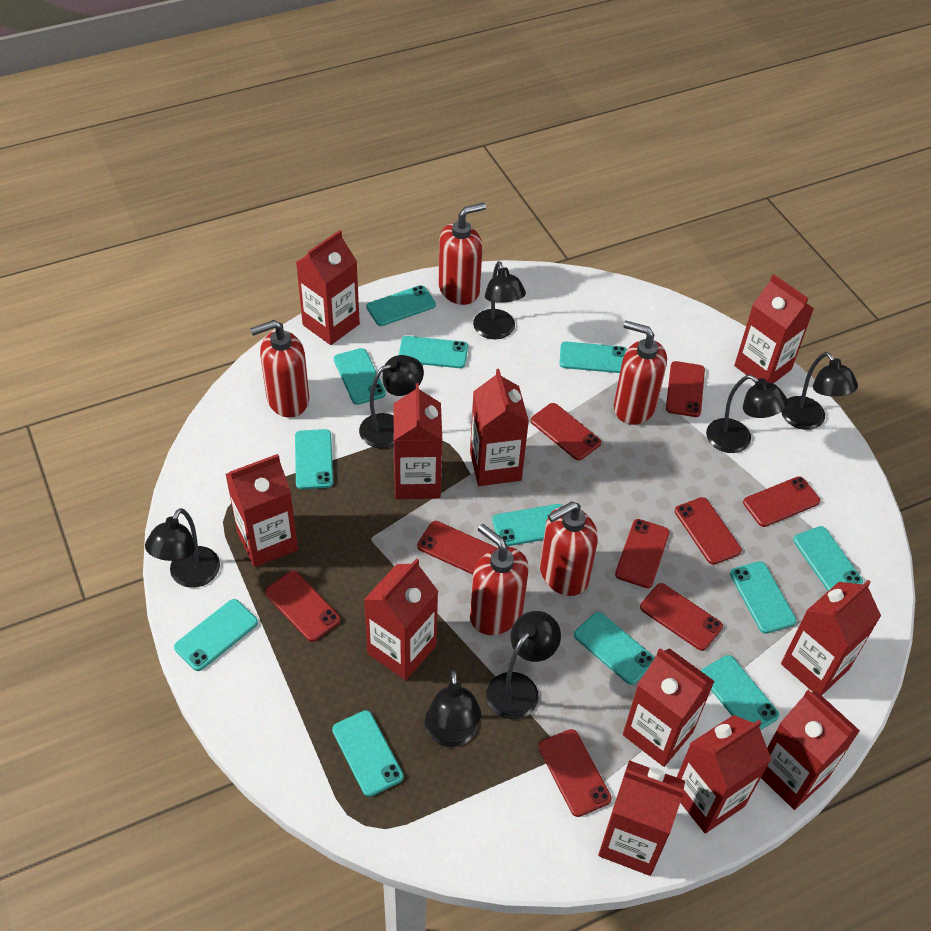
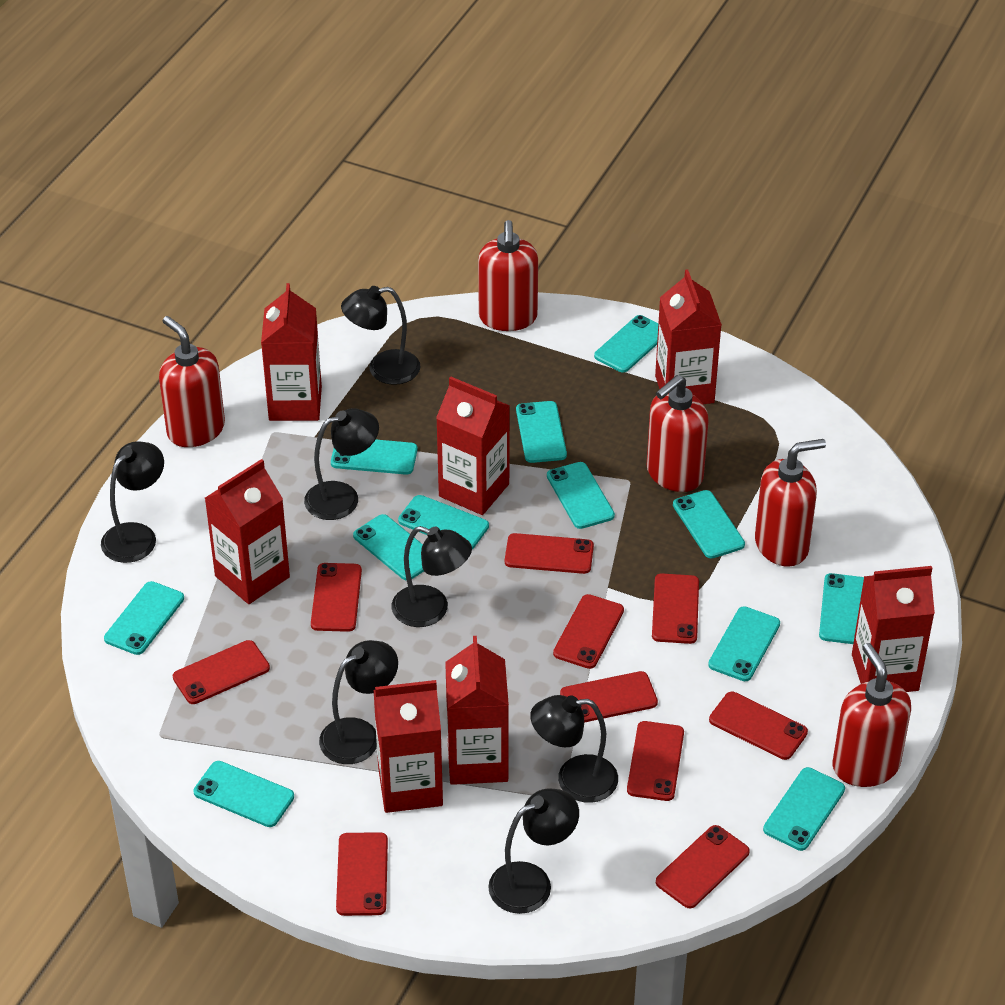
red carton: [225,454,298,567] [296,230,360,345] [364,558,438,680] [393,383,442,499] [470,369,529,486] [598,760,685,876] [623,648,715,767] [677,715,771,833] [734,274,814,384] [761,689,860,810] [781,580,881,696] = 11 -> [205,459,290,604] [261,283,322,421] [373,680,443,813] [436,377,510,515] [445,636,509,785] [655,269,722,404] [852,566,935,692] = 7
red phone: [265,571,341,642] [417,521,496,575] [531,403,601,460] [538,729,612,817] [615,519,670,588] [640,583,723,651] [666,361,705,417] [675,497,742,565] [743,476,820,527] = 9 -> [173,640,270,704] [311,563,362,632] [336,832,388,916] [505,533,594,574] [553,594,624,669] [560,671,658,723] [627,721,684,801] [652,573,699,644] [656,825,750,908] [709,692,808,760] = 10

